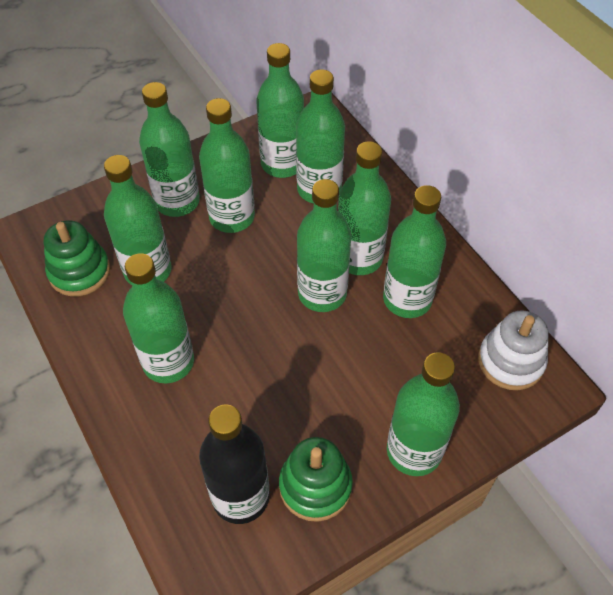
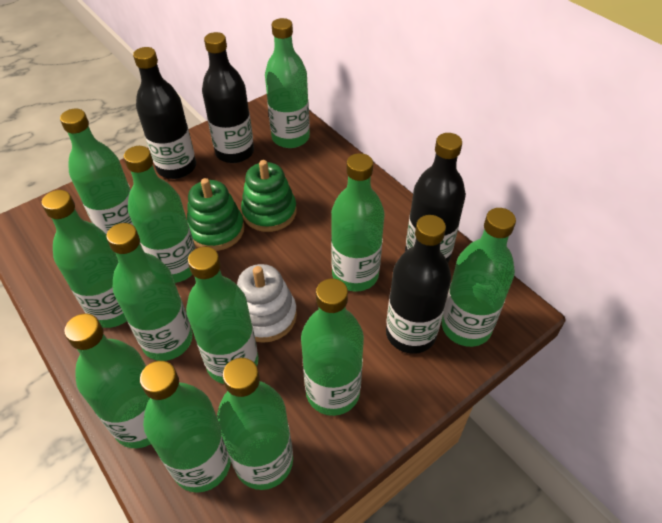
black bottle: [199,404,270,524] = 1 -> [133,47,196,179] [202,32,254,163] [386,215,451,354] [405,133,466,263] = 4
green bottle: [104,155,172,285] [123,253,194,384] [139,82,200,217] [199,98,255,233] [256,43,304,178] [296,69,345,204] [297,179,351,312] [338,141,391,275] [383,185,446,318] [387,352,460,476] = 10 -> [42,190,127,328] [60,109,133,234] [64,313,151,448] [106,223,193,361] [124,146,196,283] [140,361,231,493] [186,247,259,384] [217,358,293,490] [265,18,310,148] [301,279,364,416] [331,153,385,292] [442,208,516,347] = 12

